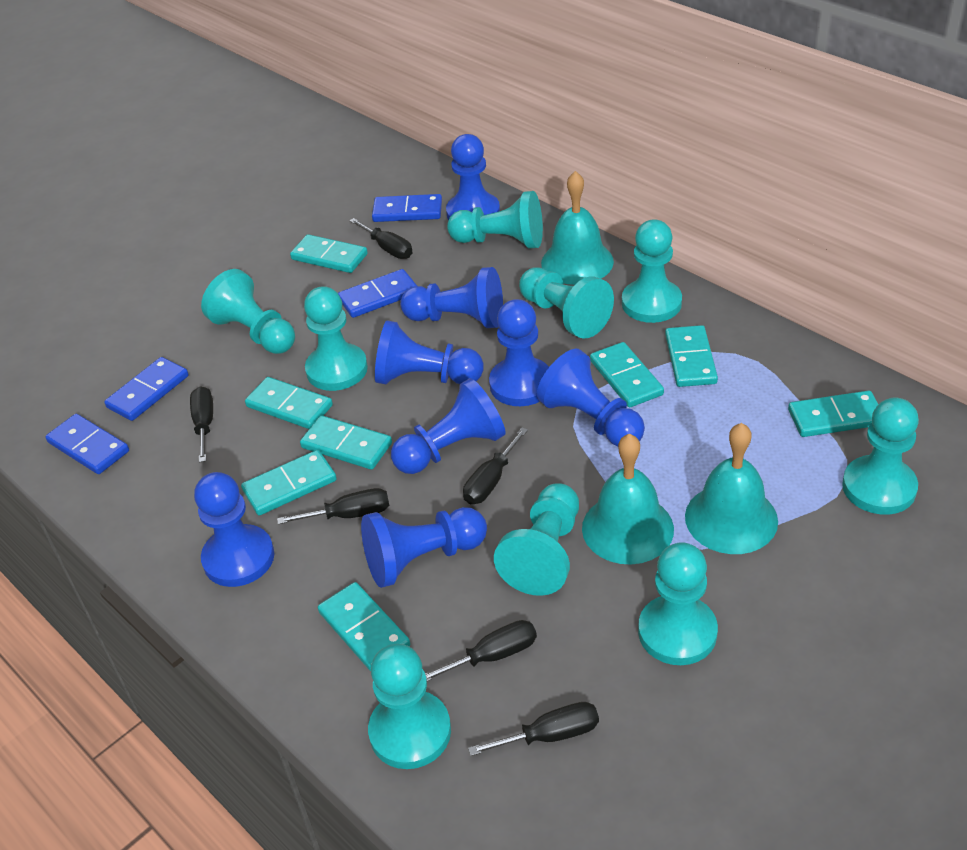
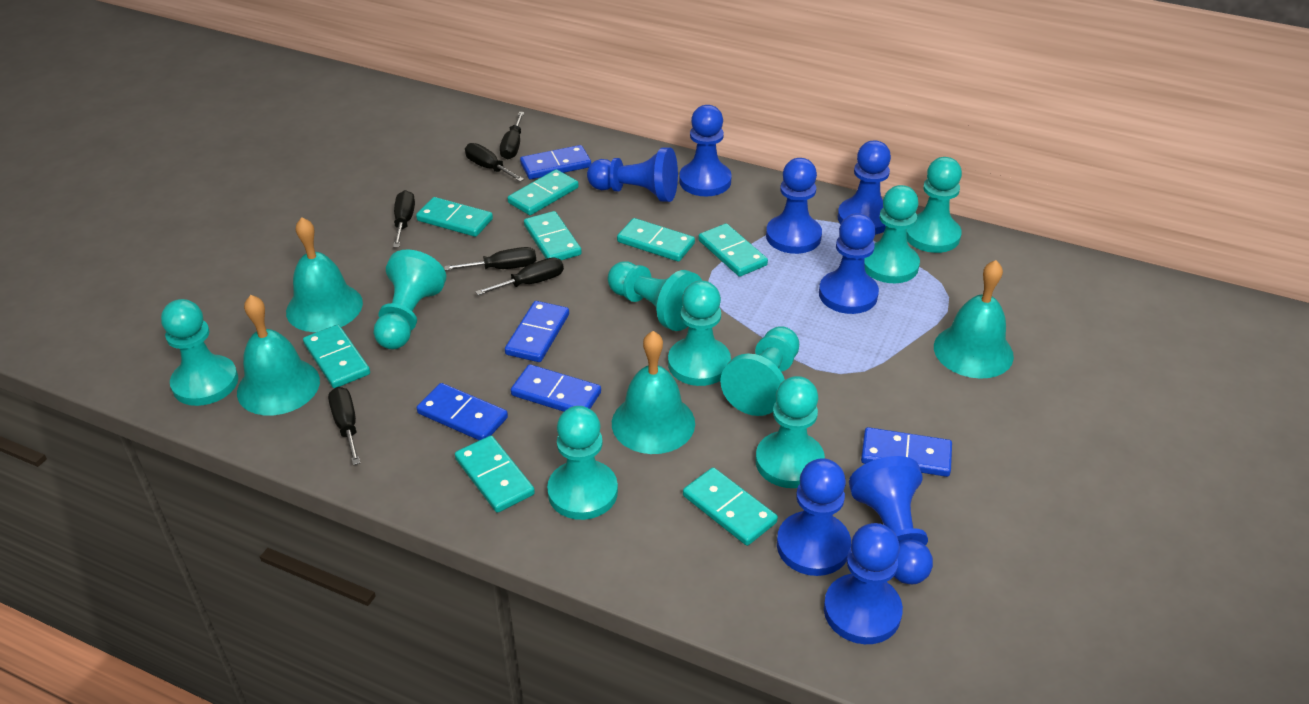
blue domino: [45,414,129,474] [104,357,189,421] [338,269,417,318] [372,194,442,222] = 4 -> [417,383,508,440] [505,301,569,362] [511,364,601,412] [520,145,591,179] [861,427,952,477] = 5
turquoise bell: [541,171,614,285] [582,434,674,565] [685,423,778,554] = 3 -> [237,295,320,415] [286,217,363,332] [612,331,695,454] [934,260,1014,379] = 4

